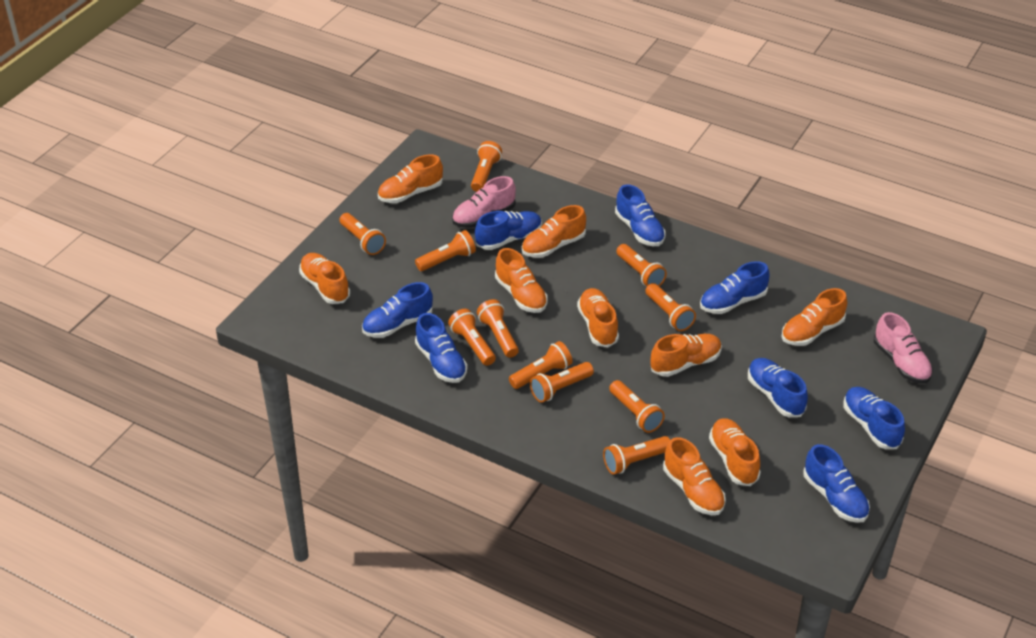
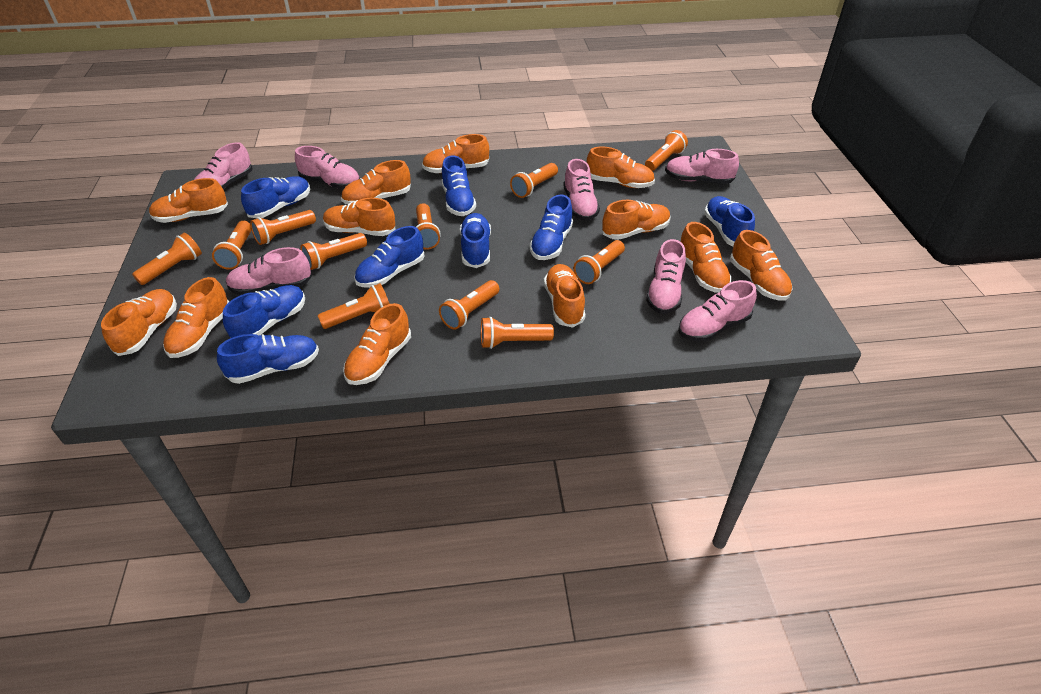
orange shoe: [299,253,350,304] [378,154,443,203] [495,248,548,313] [522,205,586,258] [577,288,619,347] [651,334,722,377] [663,437,726,515] [709,418,761,486] [782,288,847,346] = 9 -> [101,289,177,356] [149,178,228,223] [163,277,229,358] [323,198,396,236] [341,160,411,205] [343,303,411,385] [422,134,489,173] [544,264,585,328] [586,147,655,188] [602,200,671,240] [681,222,732,293] [730,230,793,301] = 12
pink shoe: [452,176,516,228] [874,312,933,384] = 2 -> [194,142,253,190] [226,247,312,295] [295,146,360,189] [563,159,600,221] [646,239,686,314] [665,149,739,184] [678,280,757,342] = 7

